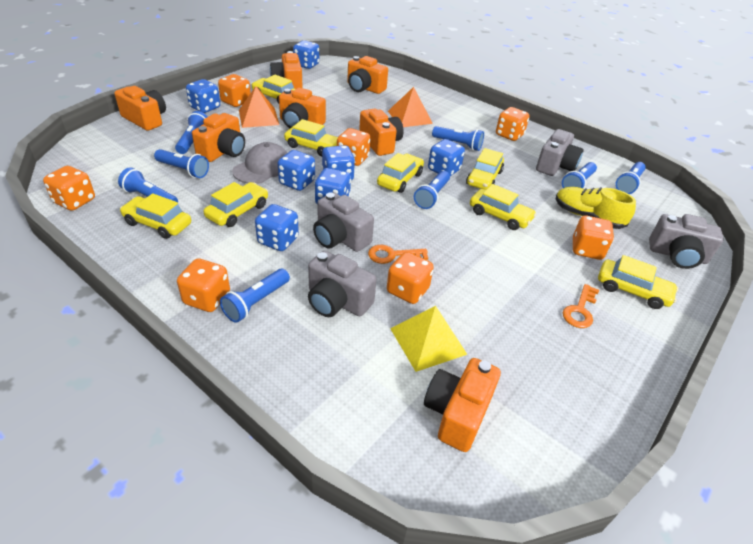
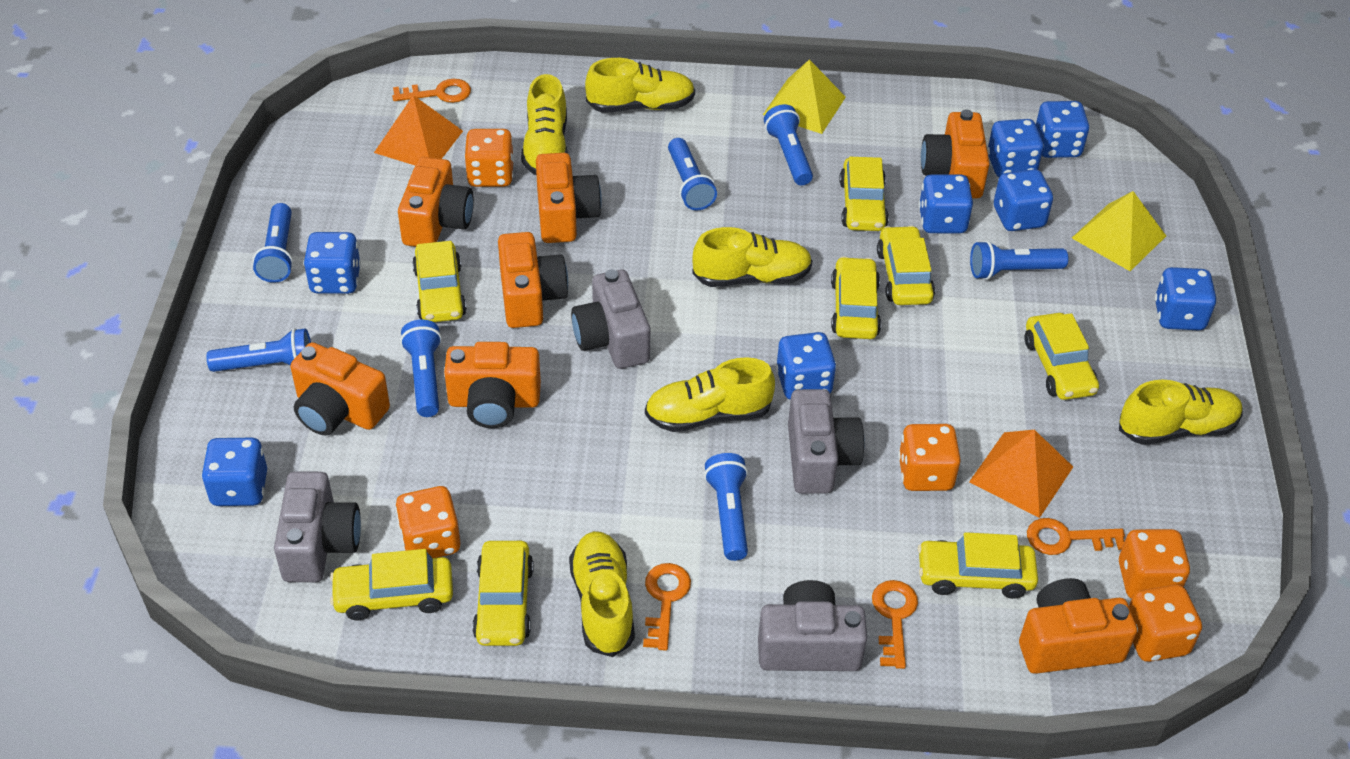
blue dice: [186,79,220,113] [255,204,299,251] [278,150,315,191] [293,40,319,69] [315,168,351,204] [322,145,355,180] [428,139,465,176] = 7 -> [201,438,267,506] [303,232,361,294] [776,332,836,400] [919,174,973,233] [987,119,1044,177] [994,169,1053,231] [1036,101,1090,158] [1155,267,1216,330] = 8
blue flashlight: [118,167,178,202] [154,149,209,178] [175,111,208,154] [220,269,290,323] [414,171,450,209] [432,126,484,151] [562,162,597,189] [615,162,646,194] = 8 -> [206,328,311,372] [253,203,293,283] [400,319,442,417] [668,138,717,211] [704,453,748,561] [764,104,813,185] [970,241,1068,280] = 7
grey cap: [232,142,287,184] = 1 -> none = 0
orange dice: [43,166,95,211] [177,258,230,312] [218,74,251,107] [337,128,370,166] [387,252,434,304] [496,107,530,141] [573,216,614,260] = 7 -> [395,486,460,558] [464,129,514,187] [898,424,961,491] [1119,529,1190,599] [1129,585,1202,662] = 5
orange key: [368,245,428,264] [563,284,599,328] = 2 -> [392,79,471,103] [643,563,691,650] [872,580,918,669] [1027,518,1125,555] = 4
yellow pyramid: [390,306,468,372] = 1 -> [763,60,846,134] [1072,191,1166,271] = 2
yellow shoe: [556,187,636,229] = 1 -> [521,74,568,175] [569,531,635,657] [585,58,695,113] [645,357,775,432] [692,227,812,287] [1119,380,1243,445] = 6

